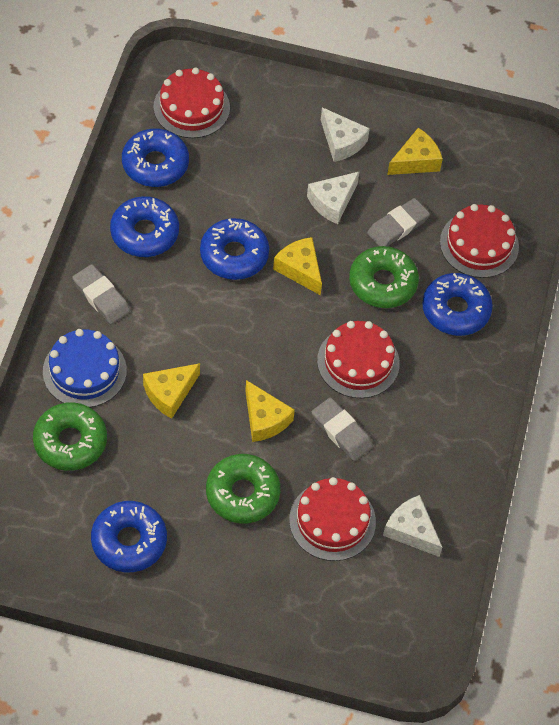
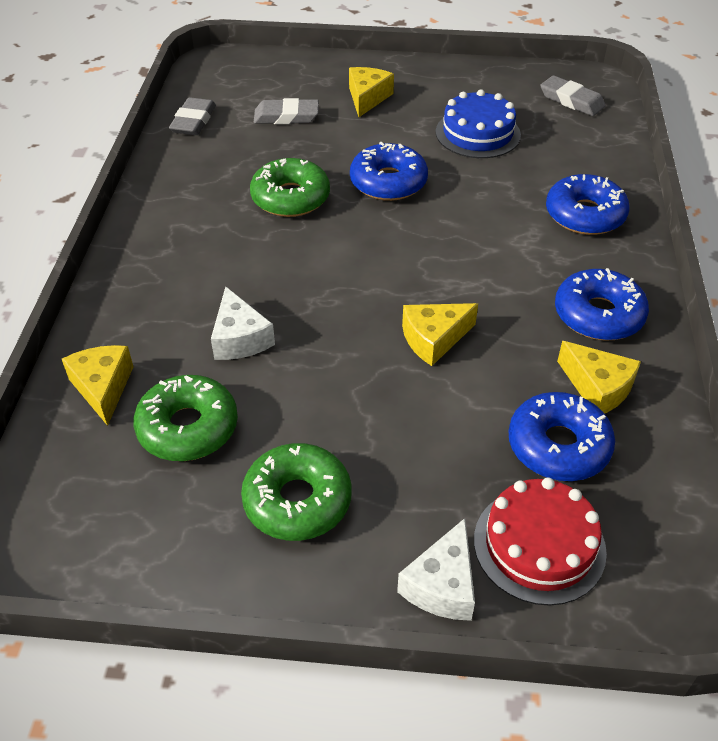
blue donut: [91,501,167,572] [110,196,179,257] [122,129,189,187] [200,218,269,280] [422,273,493,336] = 5 -> [350,142,428,201] [508,392,615,481] [546,174,630,235] [555,268,649,340] = 4
red cake: [153,67,230,138] [289,477,376,561] [317,321,400,398] [440,204,519,278] = 4 -> [474,478,607,606] = 1
white cheese: [307,171,360,224] [321,107,370,162] [383,495,442,557] = 3 -> [211,287,275,360] [397,518,475,621] = 2

